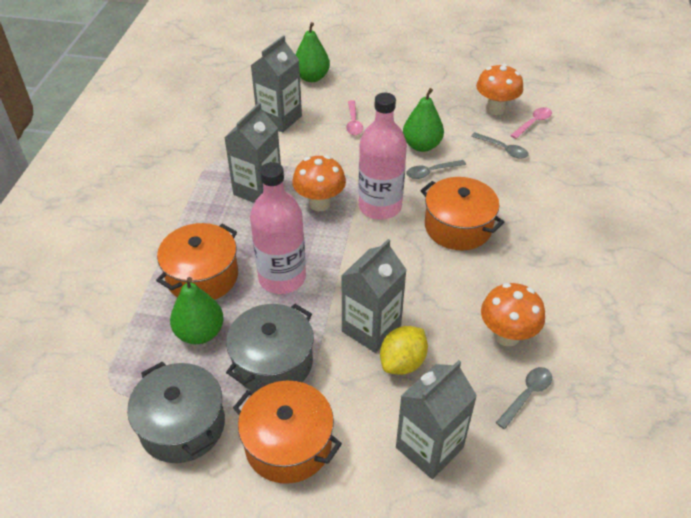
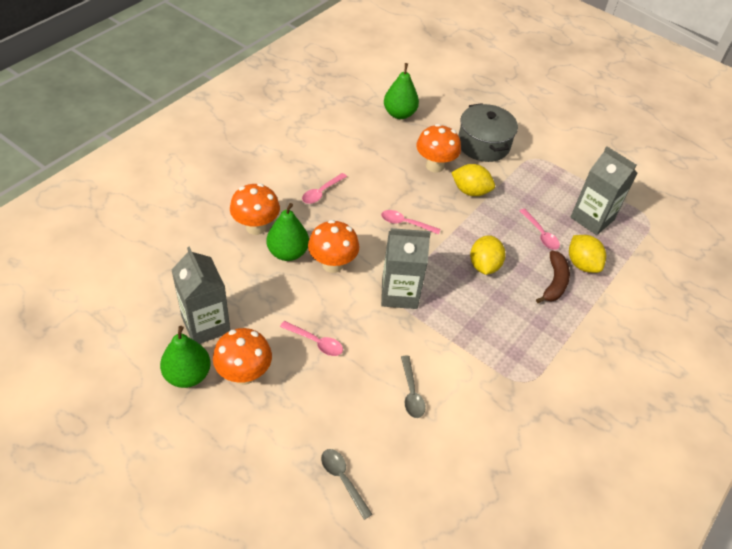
brown banana: none = 0 -> [536,250,570,303] = 1
grey carton: [224,103,281,203] [250,35,302,132] [341,239,406,353] [396,360,477,479] = 4 -> [172,246,230,344] [381,228,431,309] [570,146,638,235] = 3
grey pot: [127,362,225,463] [226,304,314,392] = 2 -> [458,103,518,162] = 1
grey spoon: [406,160,466,179] [471,132,529,159] [496,367,552,429] = 3 -> [321,449,373,520] [401,356,426,418] = 2
orange mushroom: [292,155,346,211] [476,64,523,115] [481,283,545,346] = 3 -> [213,328,272,385] [230,183,280,235] [308,220,359,273] [416,124,461,173] = 4
orange pot: [156,223,238,300] [233,381,342,484] [420,177,504,250] = 3 -> none = 0
pink bottle: [250,162,306,294] [358,93,407,220] = 2 -> none = 0
pink spoon: [346,100,363,135] [510,107,552,139] = 2 -> [280,321,343,356] [302,173,347,204] [381,210,440,234] [520,209,560,250] = 4
yellow lemon: [380,326,428,375] = 1 -> [451,164,495,196] [470,235,506,275] [569,235,606,273] = 3

